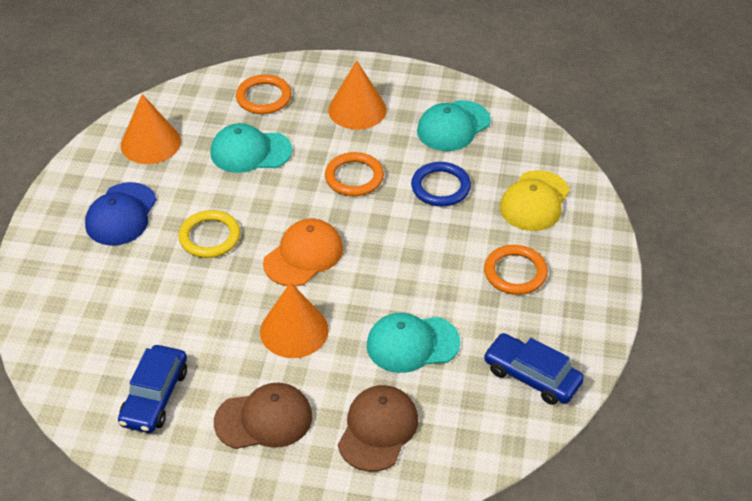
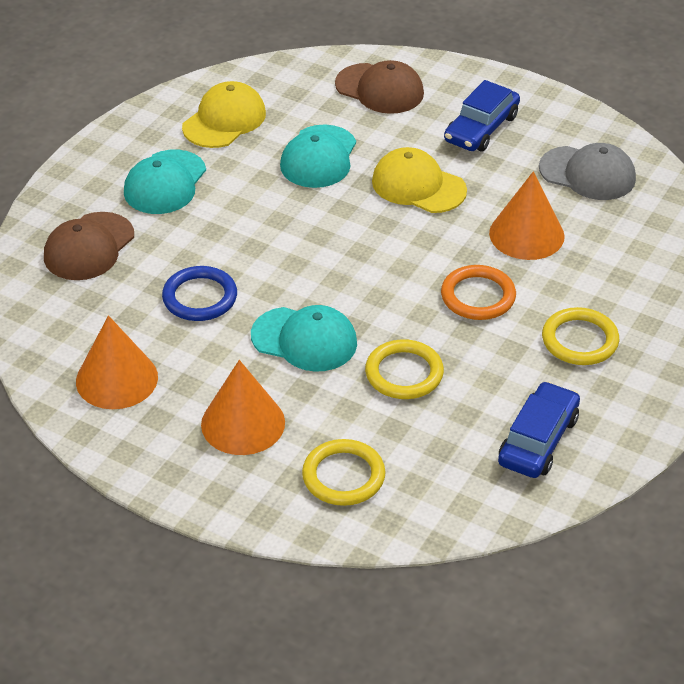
blue cap: [85,182,156,246] = 1 -> none = 0
grey cap: none = 0 -> [539,143,636,200] = 1
orange cap: [263,218,343,287] = 1 -> none = 0
orange ring: [236,75,292,114] [325,152,384,196] [484,245,548,295] = 3 -> [441,265,516,320] = 1
yellow cap: [500,170,570,231] = 1 -> [182,81,266,148] [372,147,467,213] = 2
yellow ring: [178,210,240,258] = 1 -> [302,439,386,506] [365,339,444,399] [542,307,619,365] = 3

